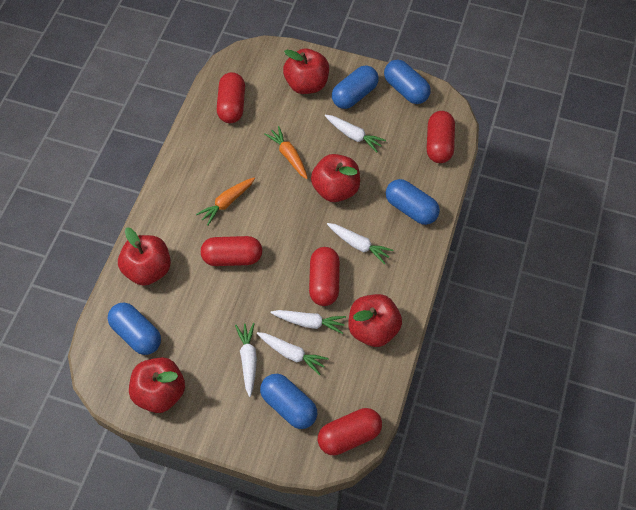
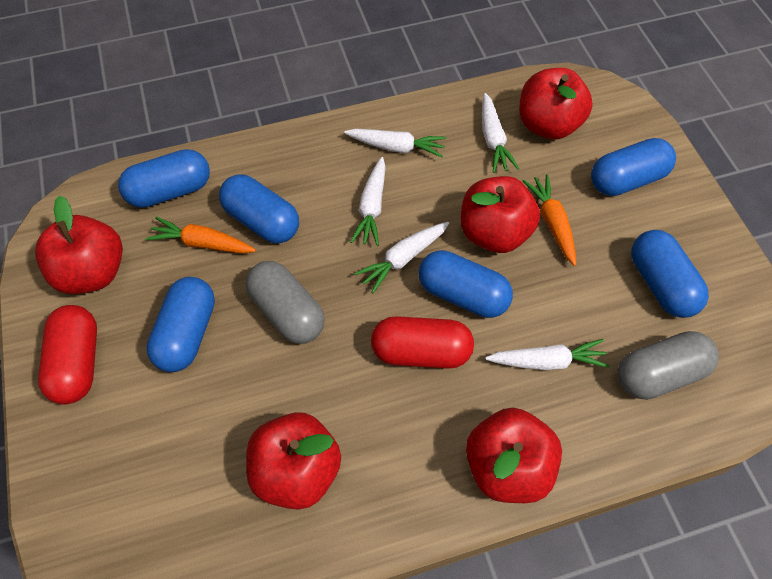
blue capsule: [107,302,161,355] [260,374,317,429] [332,65,379,109] [384,59,430,104] [386,179,440,225] = 5 -> [118,149,210,208] [146,277,215,372] [219,175,299,244] [419,250,513,318] [591,138,676,196] [631,230,709,318] = 6
grey capsule: none = 0 -> [245,261,325,344] [617,331,719,400] = 2
red capsule: [201,236,262,266] [216,72,245,123] [309,247,340,306] [318,408,382,455] [427,111,455,163] = 5 -> [38,305,97,405] [371,316,474,369] = 2

